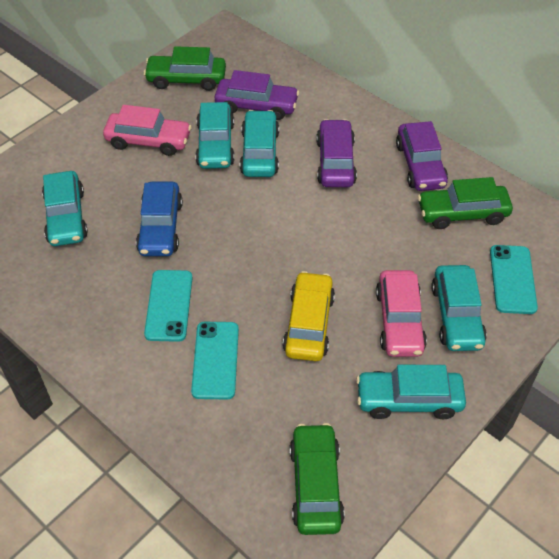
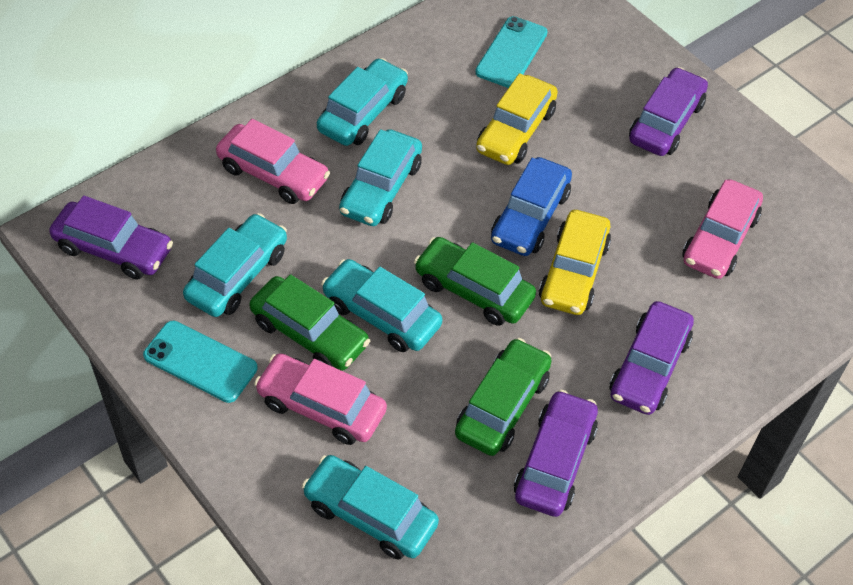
pink car: [103,105,192,156] [376,270,427,357] = 2 -> [216,119,330,204] [254,353,387,445] [682,179,763,279] = 3
purple car: [215,70,299,120] [316,119,357,187] [396,121,448,191] = 3 -> [49,196,173,280] [514,390,598,517] [609,301,694,415] [629,67,708,156] = 4
turquoise phone: [144,270,192,342] [191,322,239,400] [490,245,538,314] = 3 -> [143,321,258,403] [475,16,548,88] = 2
yellow car: [283,271,335,361] = 1 -> [476,73,558,165] [539,210,611,315] = 2

